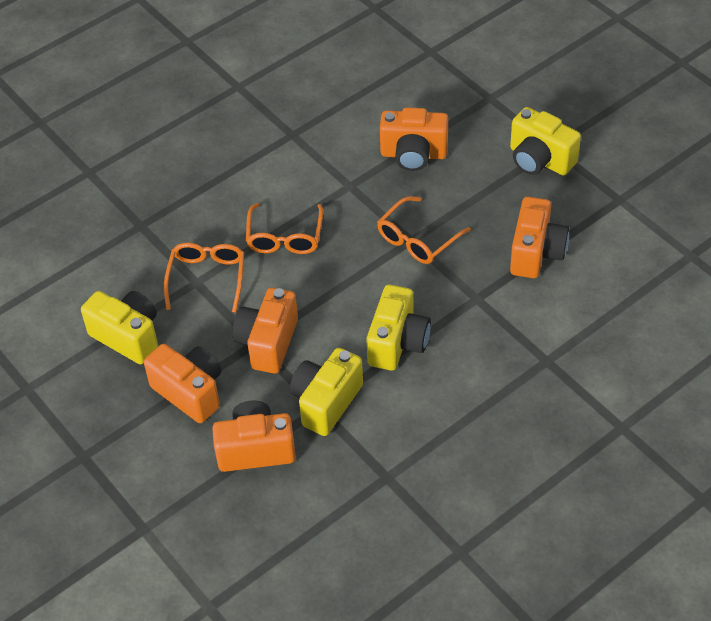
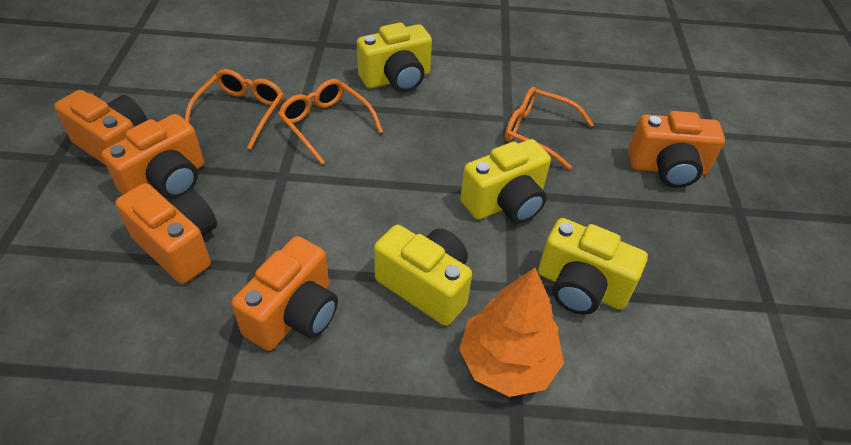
orange tree: none = 0 -> [459,267,564,397] = 1

